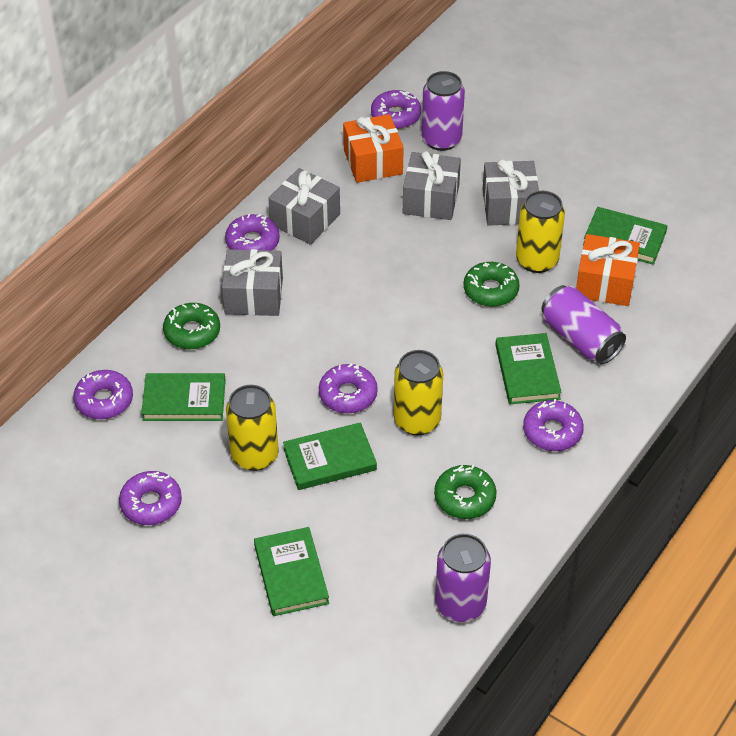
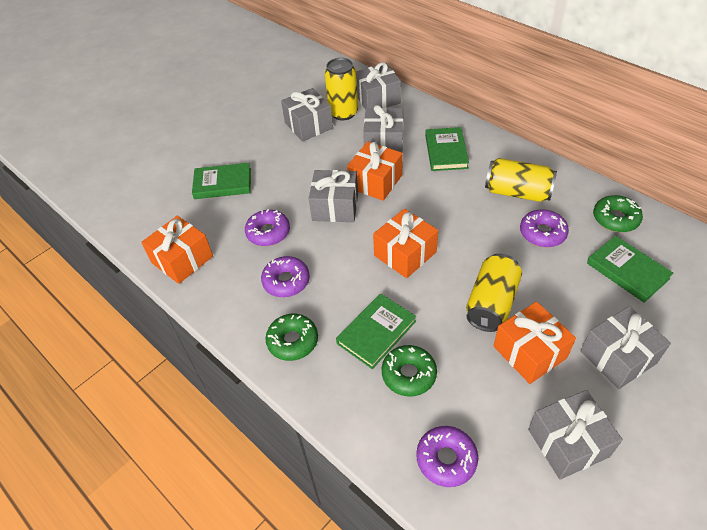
green book: [141,373,226,421] [254,527,329,616] [283,422,377,490] [495,333,562,404] [583,207,668,265] = 5 -> [192,163,251,199] [336,293,416,369] [425,127,469,171] [587,236,674,303] = 4
grey gift: [222,249,283,316] [268,168,340,245] [403,151,461,220] [482,159,539,225] = 4 -> [281,88,333,142] [309,170,358,222] [356,62,401,110] [363,105,403,152] [528,390,623,480] [580,306,671,389] = 6
orange gift: [343,114,404,183] [576,234,640,306] = 2 -> [141,216,213,284] [347,141,403,201] [373,209,438,278] [494,301,576,384] = 4
purple can: [422,71,465,151] [435,534,491,622] [541,285,626,364] = 3 -> none = 0
purple donut: [73,370,133,419] [119,471,182,525] [225,214,280,251] [319,364,378,413] [371,90,421,129] [523,399,584,451] = 6 -> [245,209,290,246] [261,256,310,297] [416,426,478,487] [520,209,569,247] = 4

